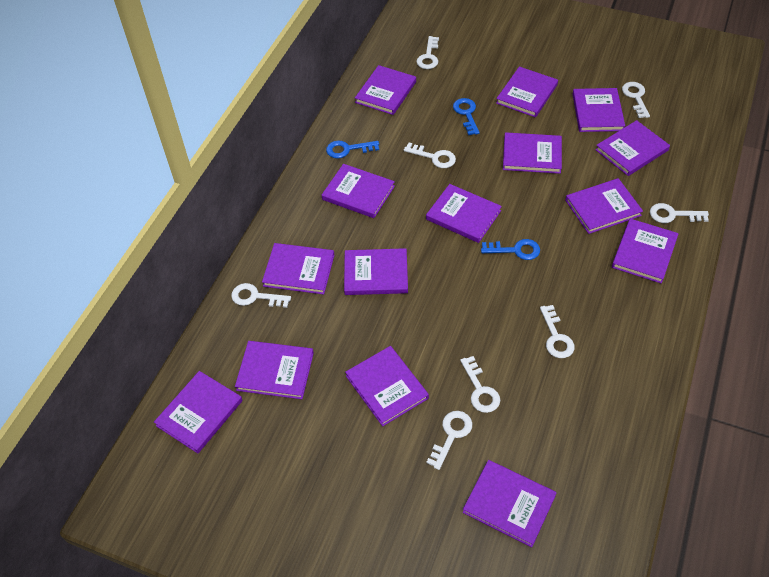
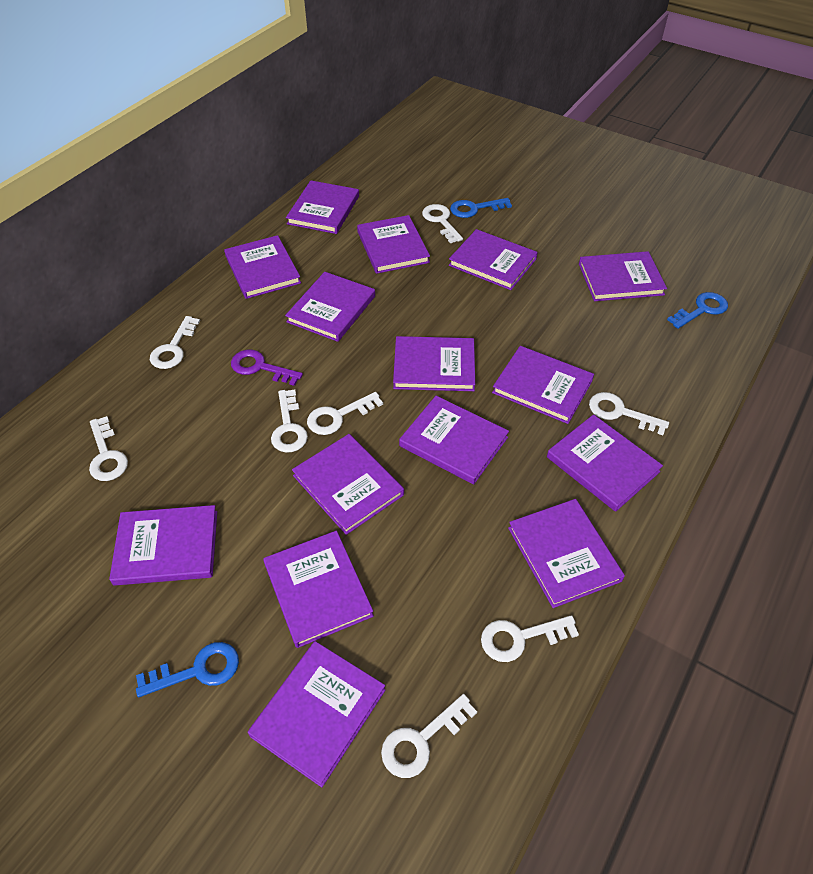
purple key: none = 0 -> [231,350,303,386] = 1

